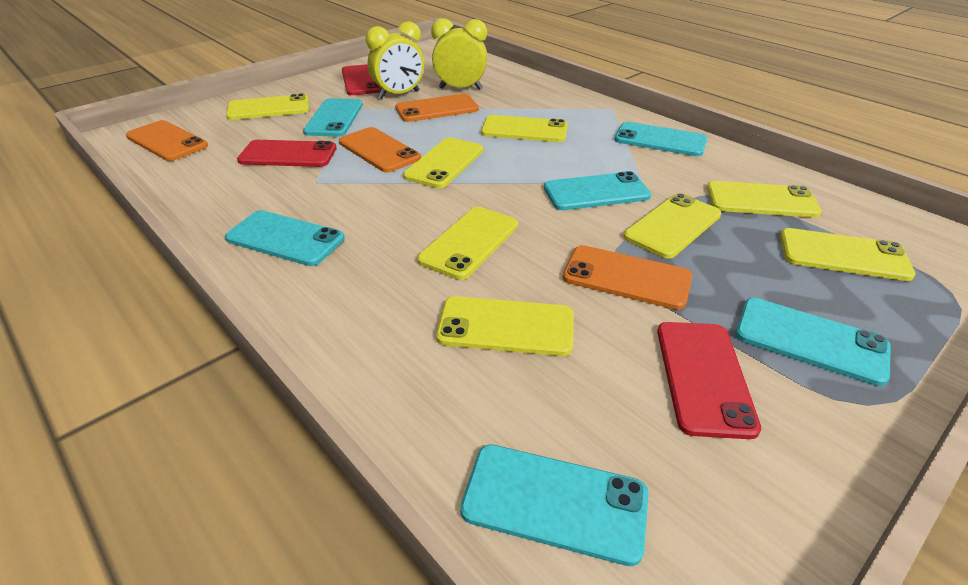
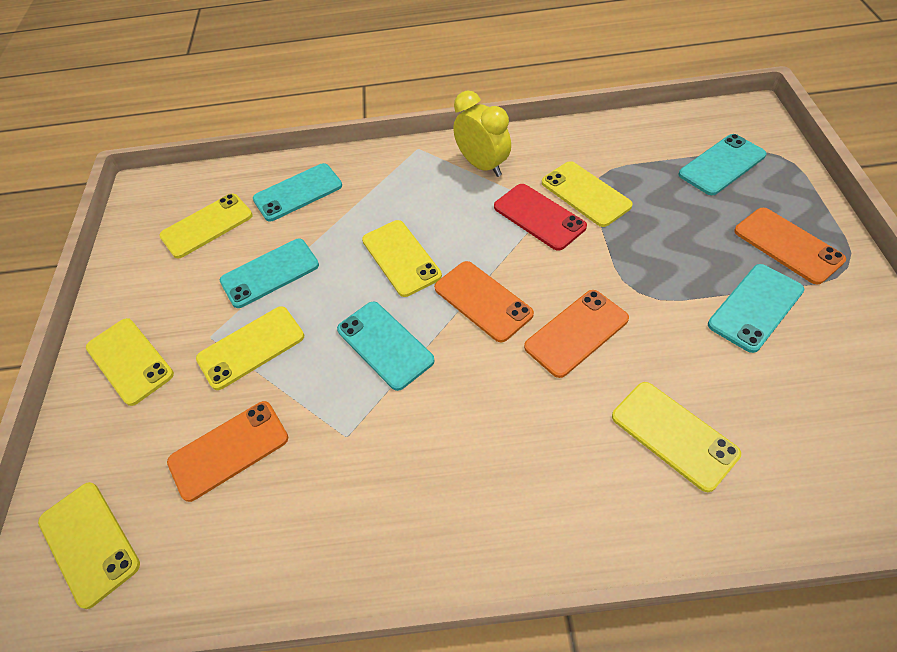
red phone: [237,140,337,167] [342,64,381,95] [657,322,761,439] = 3 -> [494,184,587,251] = 1
turquoise phone: [225,210,344,266] [303,98,363,137] [460,444,649,566] [544,171,651,210] [615,122,707,156] [735,298,891,386] = 6 -> [220,239,319,308] [253,163,342,222] [337,301,435,391] [679,134,766,195] [708,264,804,353] = 5
yellow clock: [366,21,424,99] [431,19,487,90] = 2 -> [453,90,511,177] = 1
yellow phone: [226,93,309,120] [403,138,483,188] [417,207,518,280] [436,296,574,356] [481,115,568,142] [624,193,721,259] [707,181,822,218] [780,228,916,281] = 8 -> [38,482,140,609] [86,318,174,406] [159,194,253,258] [196,306,304,390] [362,220,442,297] [542,161,633,227] [612,382,741,492] = 7

